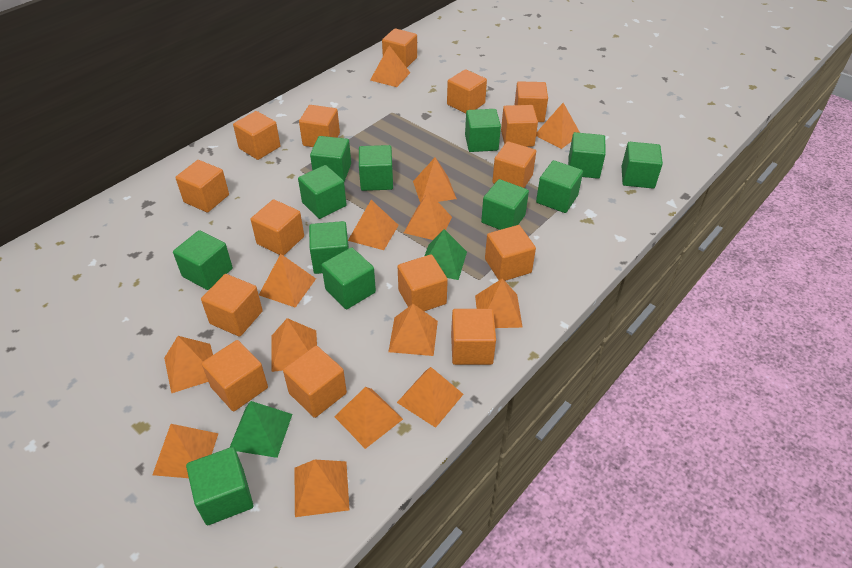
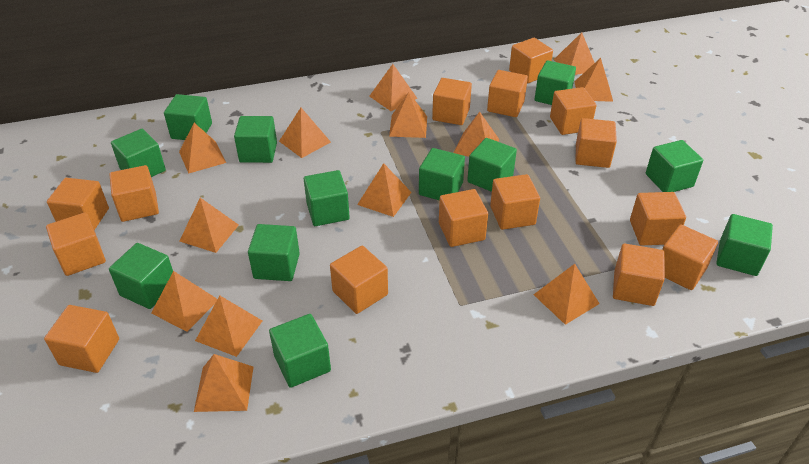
green pyramid: [229,401,292,458] [425,229,467,280] = 2 -> none = 0
orange pyramid: [152,424,219,478] [164,336,213,394] [259,254,316,308] [271,318,317,372] [294,459,349,517] [334,387,403,449] [348,200,399,250] [370,46,410,87] [388,304,438,356] [397,367,464,428] [404,192,452,240] [413,157,457,203] [475,278,523,328] [536,103,580,149] = 14 -> [151,271,217,332] [179,123,226,174] [180,198,239,253] [194,354,253,412] [195,296,262,357] [279,108,331,158] [357,163,412,217] [369,64,418,111] [389,92,427,138] [454,112,499,157] [533,264,600,325] [554,32,595,75] [574,58,613,102] = 13

